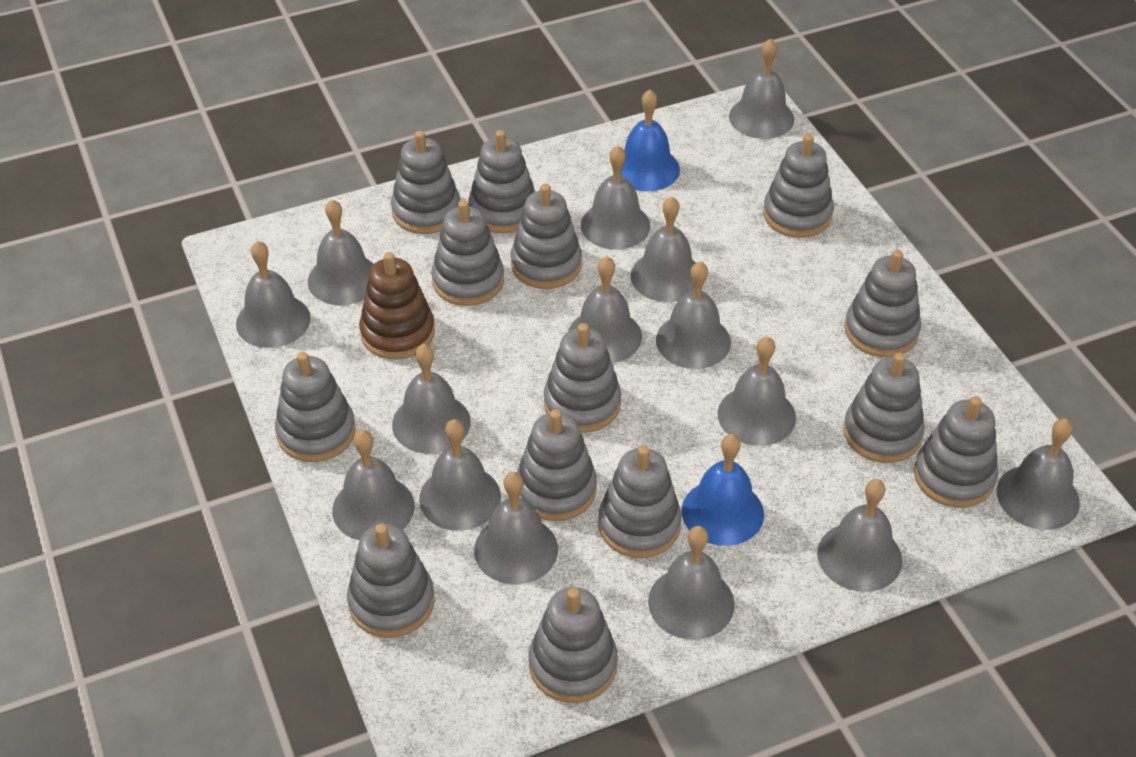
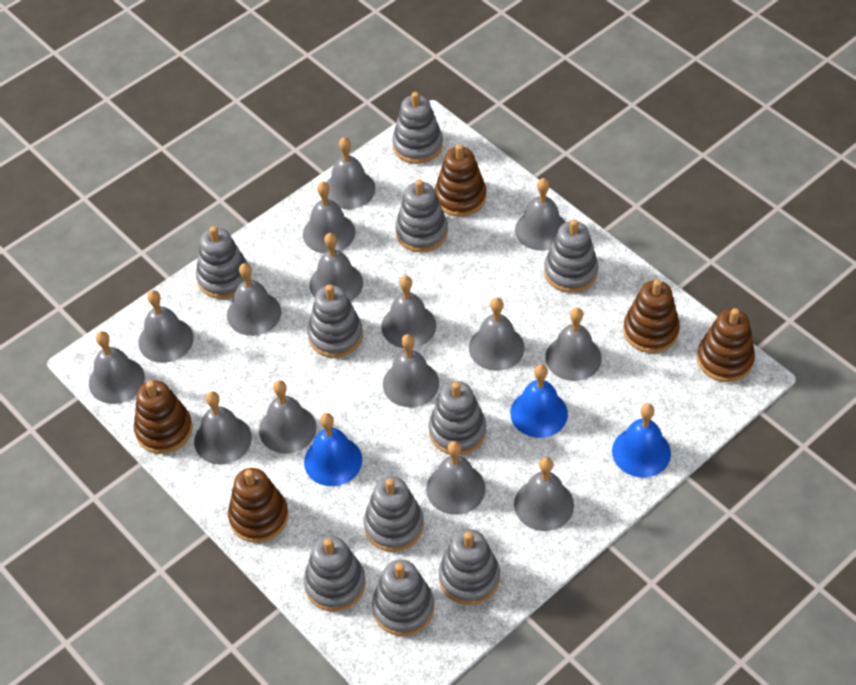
blue bell: [612,89,680,191] [682,434,764,546] = 2 -> [304,413,362,486] [510,364,568,438] [612,404,671,477] = 3
brown stacking toy: [359,252,435,360] = 1 -> [134,380,192,454] [228,468,289,543] [435,144,486,217] [623,279,680,353] [697,308,755,382] = 5
grey stacking toy: [275,352,356,462] [347,524,435,638] [391,131,460,234] [432,200,504,306] [468,130,536,233] [511,184,582,289] [517,409,597,521] [529,587,618,703] [544,323,621,433] [598,446,682,558] [763,134,834,238] [843,353,925,463] [845,250,921,357] [914,396,998,508] = 14 -> [196,226,248,299] [304,535,366,612] [307,284,363,358] [364,476,424,552] [372,560,434,636] [392,92,443,164] [395,179,448,252] [428,381,486,455] [439,529,500,605] [544,219,598,293] = 10

